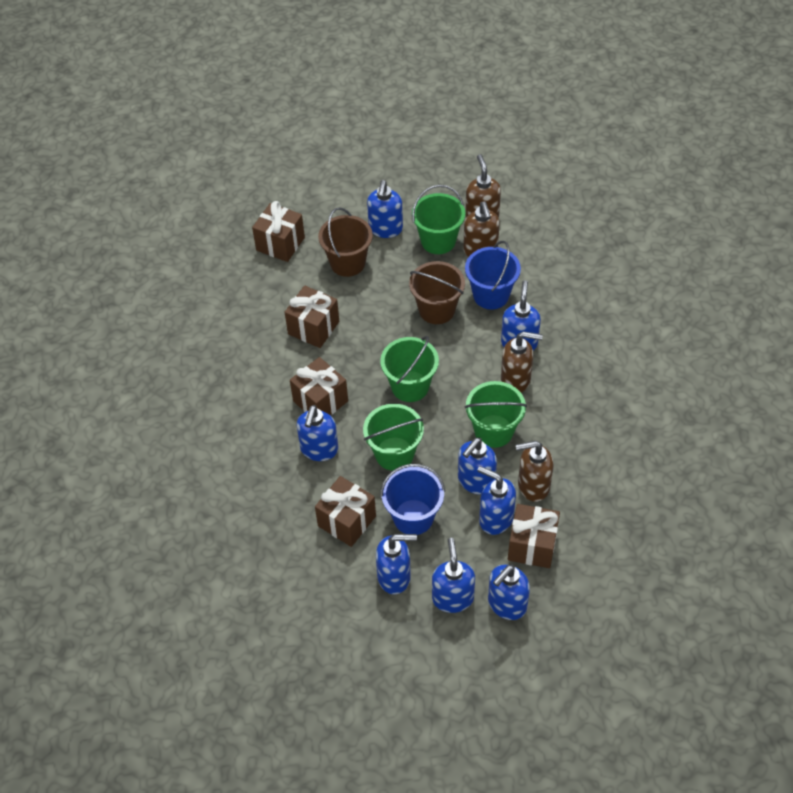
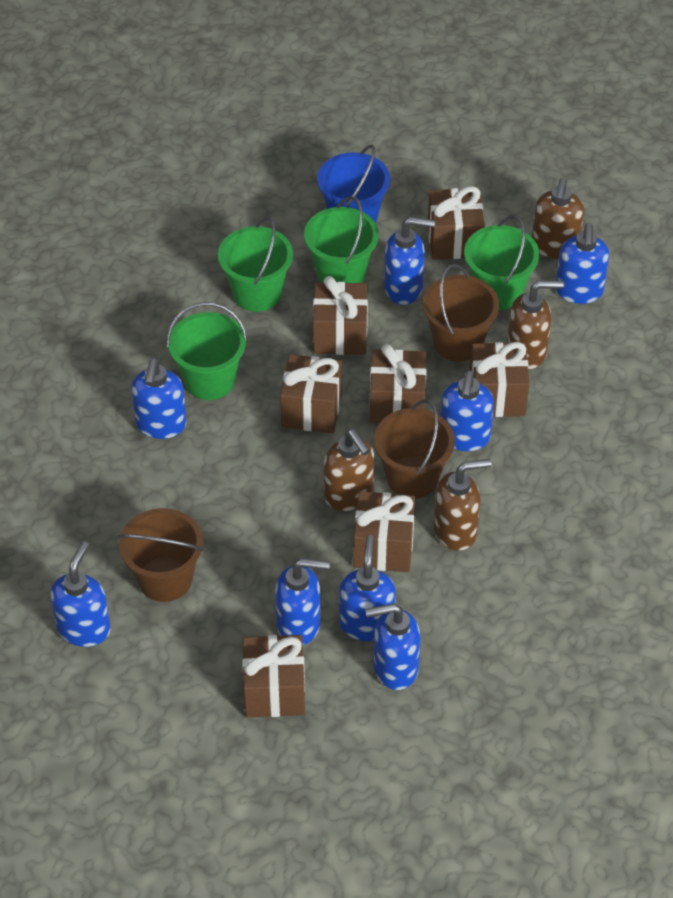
blue bucket: [380,464,445,535] [465,241,521,309] = 2 -> [317,144,390,223] = 1
brown bucket: [318,207,373,277] [409,261,465,324] = 2 -> [118,508,204,602] [374,400,455,499] [423,264,499,362] = 3
brown gift: [252,201,305,262] [285,286,339,348] [290,357,348,416] [315,476,376,547] [508,504,560,568] = 5 -> [242,635,305,717] [280,354,342,433] [313,276,368,355] [353,491,415,572] [370,344,426,423] [428,186,485,260] [470,342,529,417] = 7

